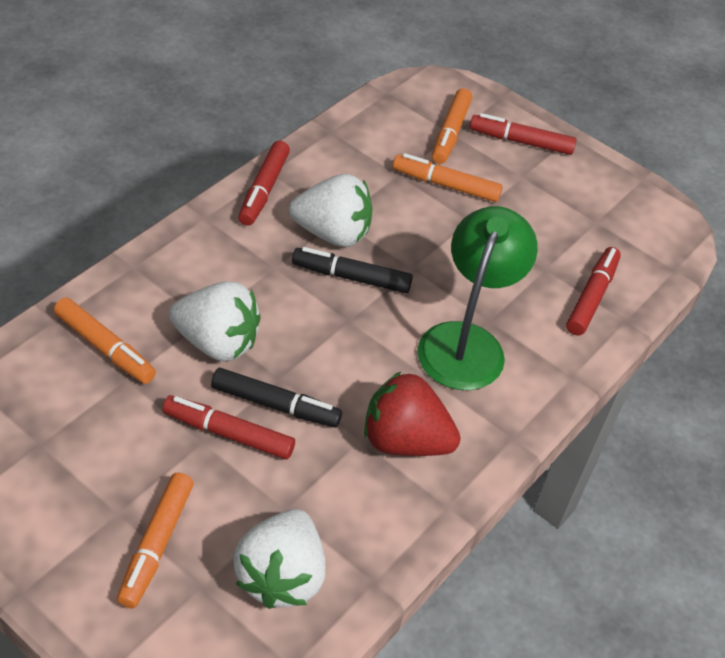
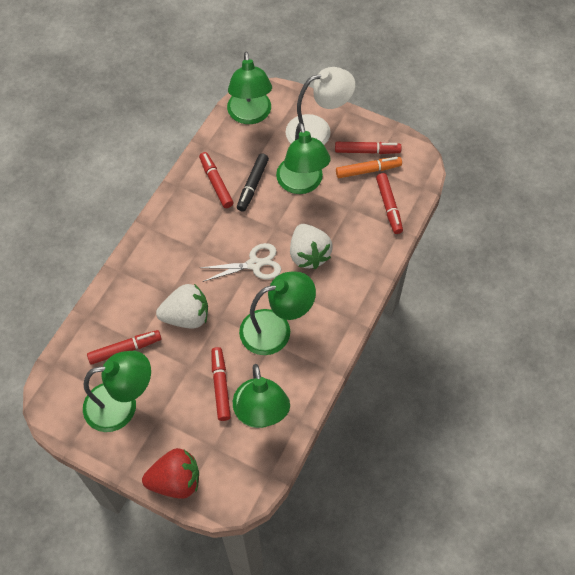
black marker: [211,368,342,428] [292,247,413,293] = 2 -> [237,153,269,212] = 1
green lamp: [418,206,538,390] = 1 -> [83,351,151,432] [227,51,272,124] [233,364,290,428] [239,271,316,355] [276,123,331,194] = 5
orange marker: [54,297,156,384] [117,473,194,608] [393,153,503,202] [432,88,472,164] = 4 -> [336,157,402,178] = 1
red marker: [163,395,295,459] [238,141,290,226] [470,113,576,155] [566,247,621,335] = 4 -> [87,330,162,365] [199,152,233,208] [211,347,231,421] [335,142,402,154] [376,173,403,234] = 5
white lamp: none = 0 -> [286,67,355,145] = 1
white scissors: none = 0 -> [200,243,281,282] = 1
white strawberry: [169,281,261,361] [233,509,325,609] [289,174,372,247] = 3 -> [156,284,208,329] [290,224,333,269] = 2

